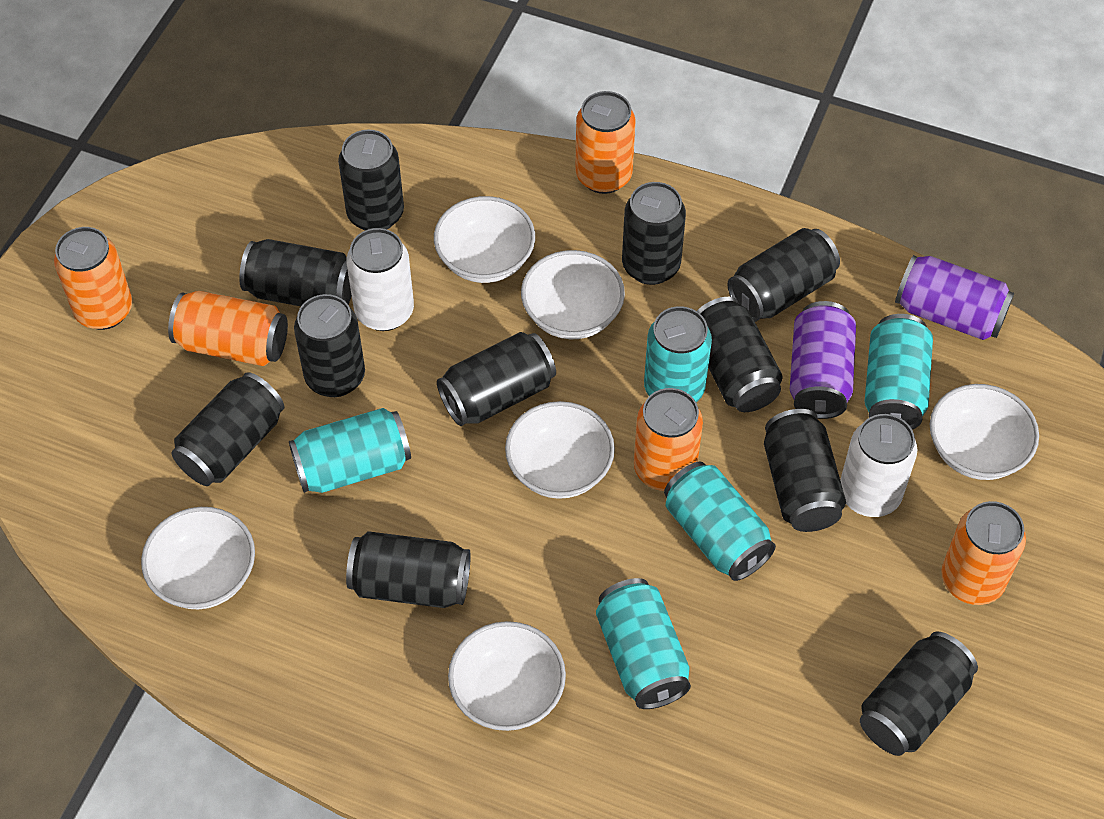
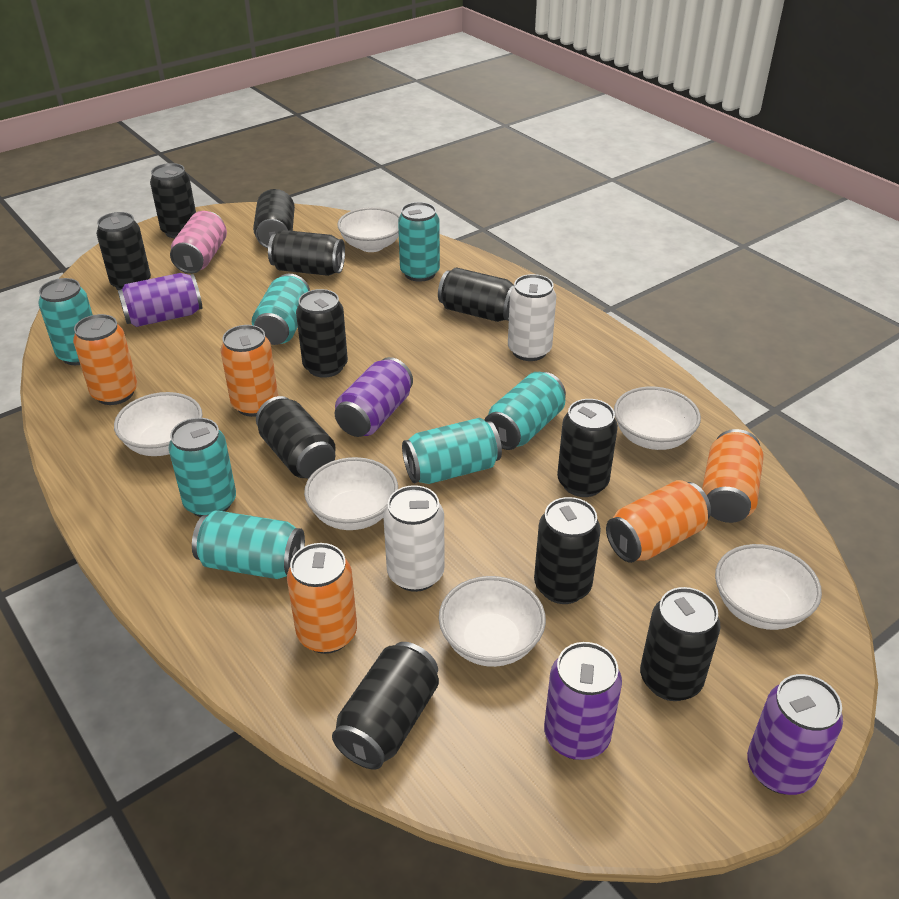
pink can: none = 0 -> [170,211,227,274] = 1
purple can: [790,301,856,419] [895,255,1014,340] = 2 -> [118,273,202,327] [334,357,413,437] [544,642,622,760] [747,674,843,795] = 4
turquoise can: [289,408,411,493] [596,578,691,709] [644,306,712,402] [664,461,776,581] [865,314,933,429] = 5 -> [38,278,93,365] [168,418,236,517] [192,510,305,579] [252,274,310,345] [398,202,440,282] [402,418,502,484] [485,372,566,450] = 7

